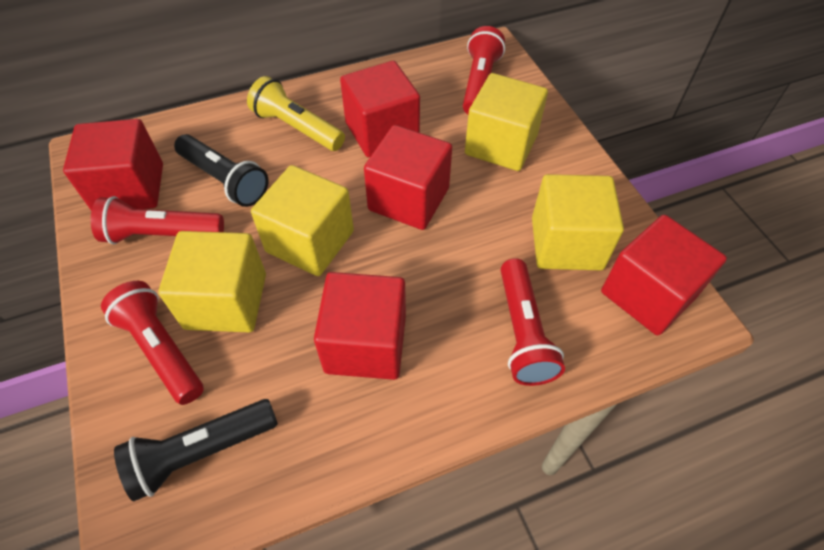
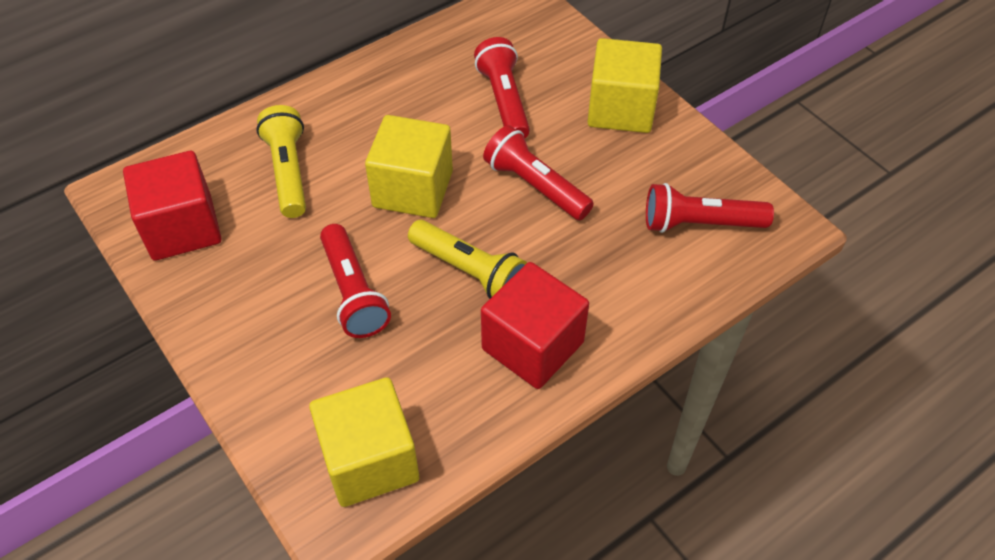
black flashlight: [114,399,278,502] [174,134,268,207] = 2 -> none = 0
red cube: [63,119,163,211] [314,272,406,380] [340,61,420,157] [364,125,452,230] [601,215,727,335] = 5 -> [123,151,221,261] [481,262,589,389] = 2
yellow cube: [158,231,266,332] [251,165,354,276] [465,73,548,171] [532,174,624,270] = 4 -> [309,377,419,507] [365,115,453,218] [587,38,662,133] = 3
yellow flashlight: [247,76,345,151] = 1 -> [256,105,306,218] [408,220,527,299] = 2

